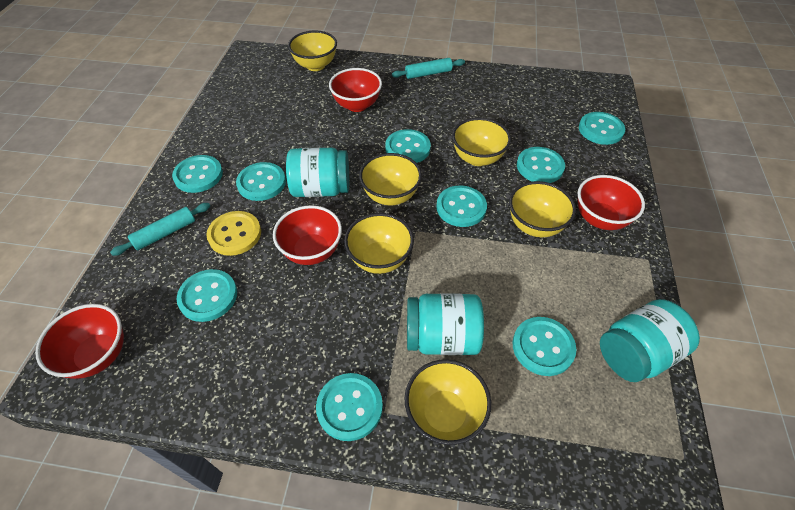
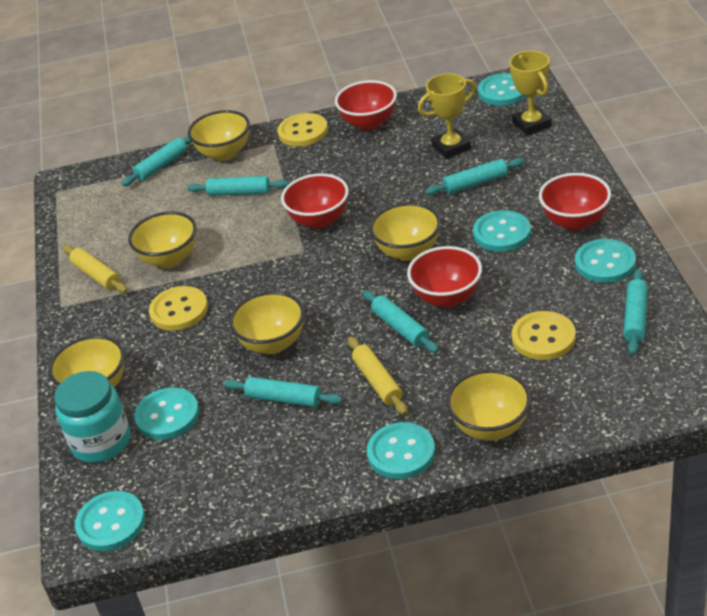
turquoise button: [172,155,223,193] [177,269,237,322] [236,162,286,201] [316,373,383,441] [385,129,431,163] [436,186,487,227] [512,317,576,376] [517,147,565,183] [579,112,625,145] = 9 -> [75,491,145,551] [134,387,199,440] [367,422,435,479] [473,210,531,252] [478,73,526,106] [575,239,636,283] = 6
turquoise jar: [286,148,349,197] [407,293,484,355] [600,299,700,382] = 3 -> [54,371,130,463] = 1
turquoise rolling pin: [110,203,210,256] [392,58,465,79] = 2 -> [122,135,192,186] [187,176,289,196] [224,377,342,407] [363,290,439,353] [425,158,524,195] [623,269,648,355] = 6
yellow button: [206,211,261,256] = 1 -> [149,286,208,331] [277,113,328,147] [512,311,576,360] = 3
yellow rolling pin: none = 0 -> [63,245,128,293] [348,337,408,415] = 2
yellow trophy: none = 0 -> [418,73,476,159] [509,51,552,136] = 2

